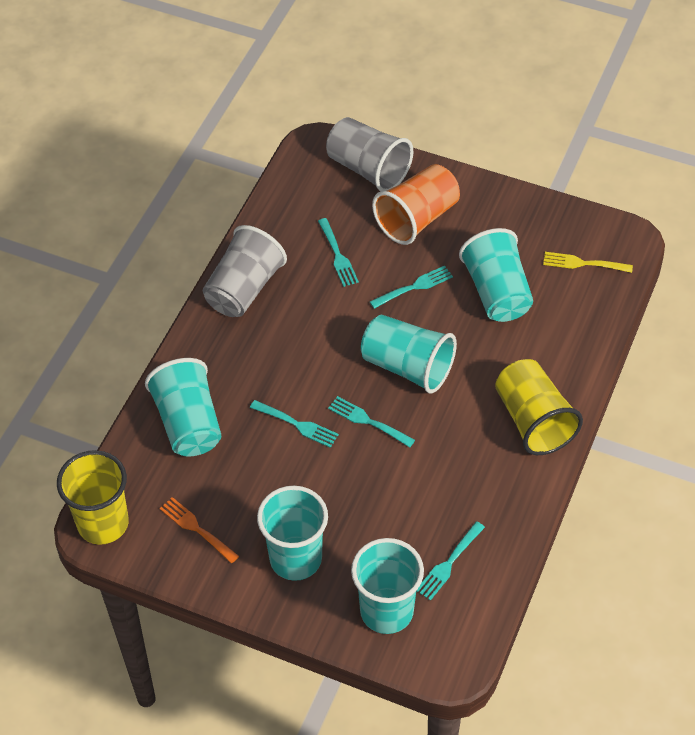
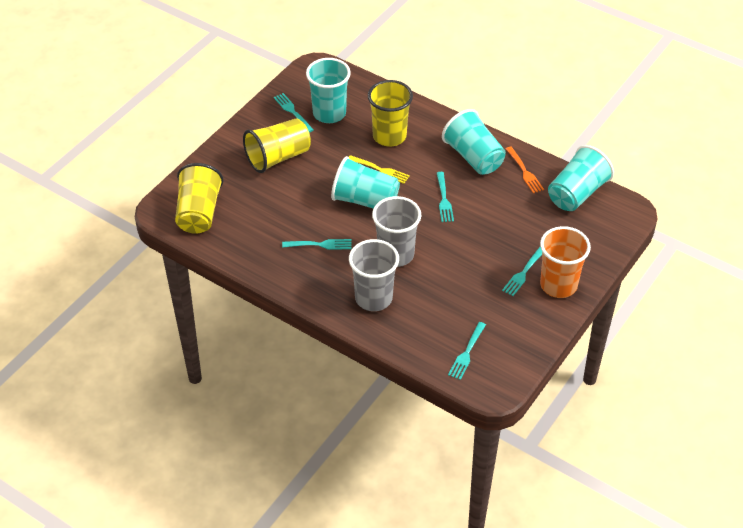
turquoise cup: [145,358,222,457] [257,486,328,581] [351,538,424,634] [361,315,457,394] [459,228,533,322] = 5 -> [306,58,351,123] [331,156,400,208] [442,109,506,175] [548,145,614,211] = 4
yellow cup: [57,450,129,545] [495,359,583,455] = 2 -> [175,163,224,234] [243,119,311,173] [368,80,413,147] = 3

